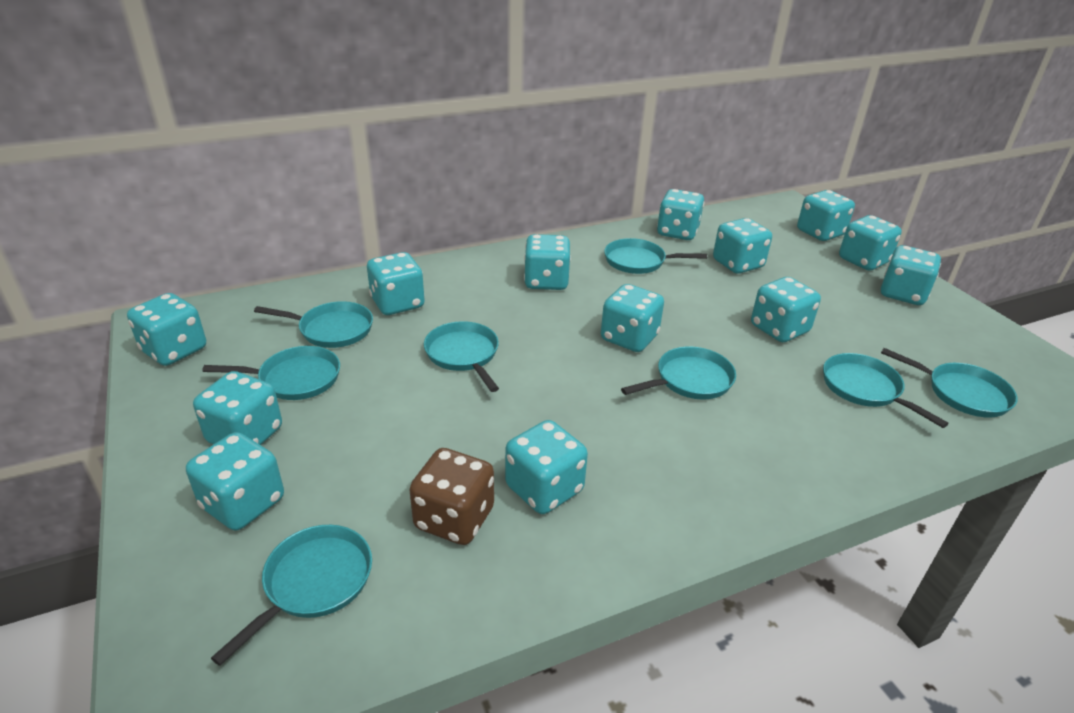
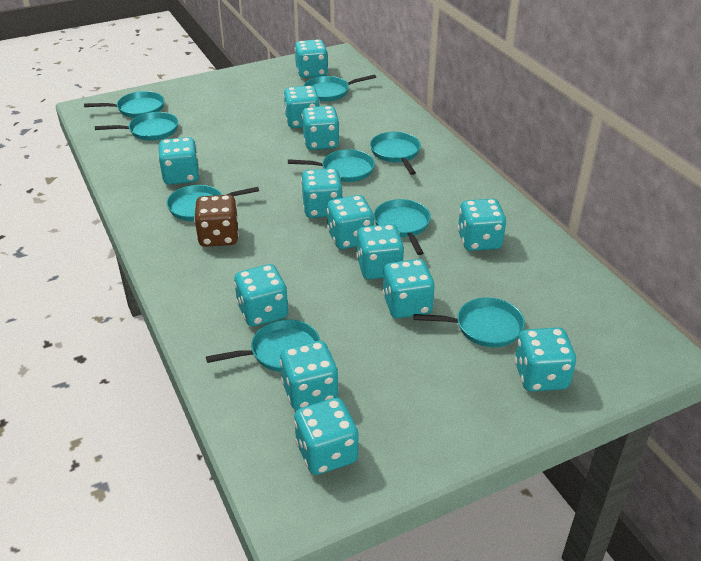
turquoise pan: [202,346,340,400] [211,525,372,666] [254,301,373,348] [424,321,499,392] [604,238,707,274] [621,346,736,399] [823,353,949,428] [881,348,1018,418] = 8 -> [84,91,164,118] [95,112,178,141] [167,185,259,221] [206,319,320,372] [288,149,375,182] [304,74,376,102] [370,132,421,175] [374,199,431,255] [414,297,525,347] = 9

